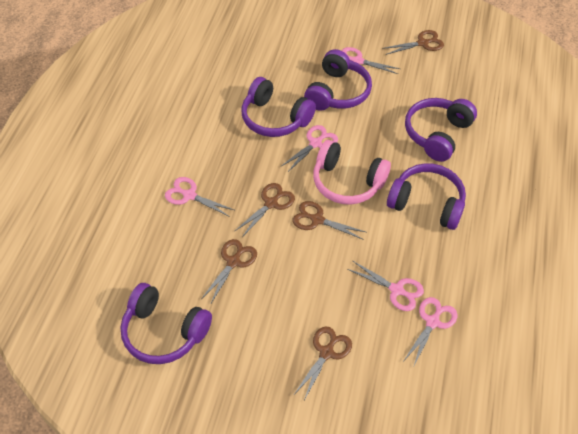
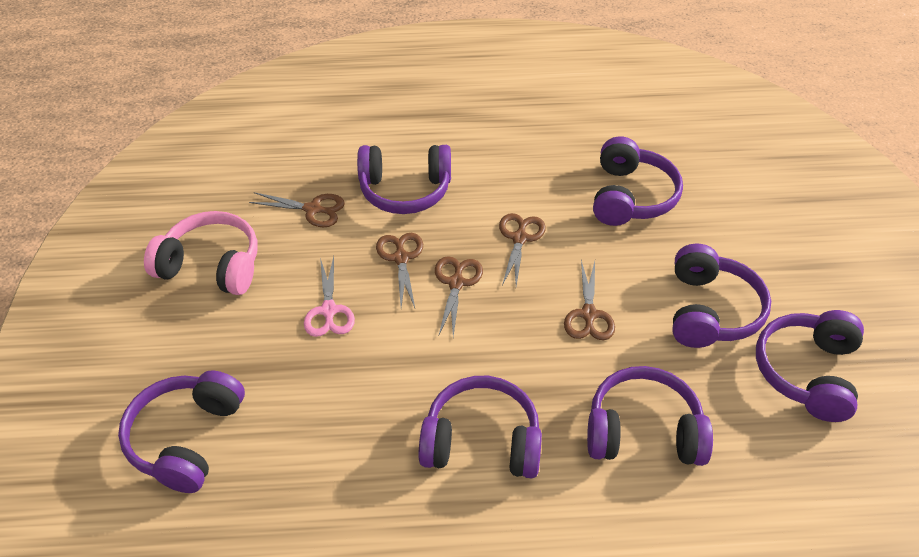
pink scissors: [165,177,234,217] [280,125,338,172] [342,47,400,74] [348,261,424,311] [404,297,457,365] = 5 -> [304,256,355,337] = 1
purple headphones: [121,283,212,364] [241,77,316,137] [304,49,372,111] [387,163,466,230] [405,98,477,162] = 5 -> [118,370,245,493] [357,145,451,214] [418,376,542,478] [587,366,713,466] [593,136,683,226] [672,244,771,348] [756,310,864,422] = 7

